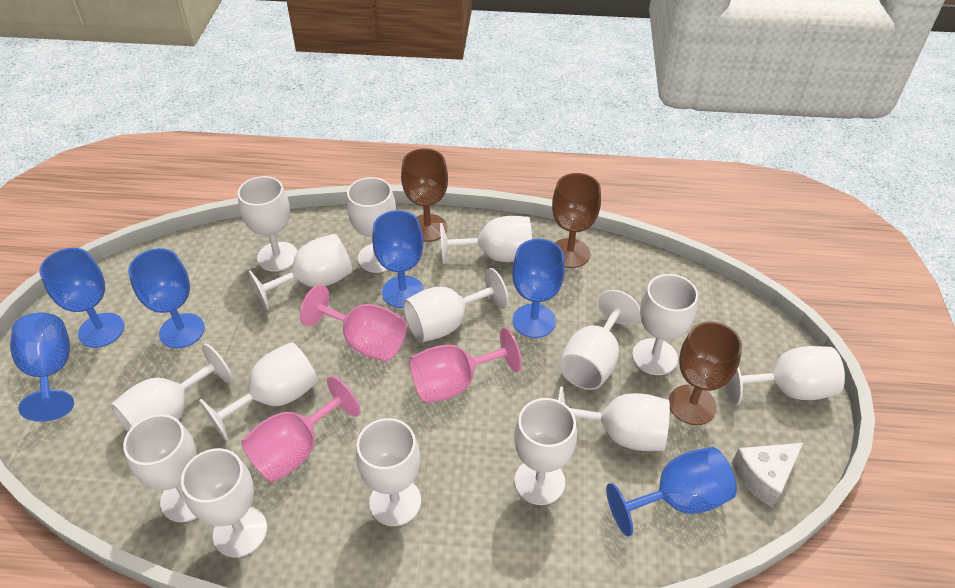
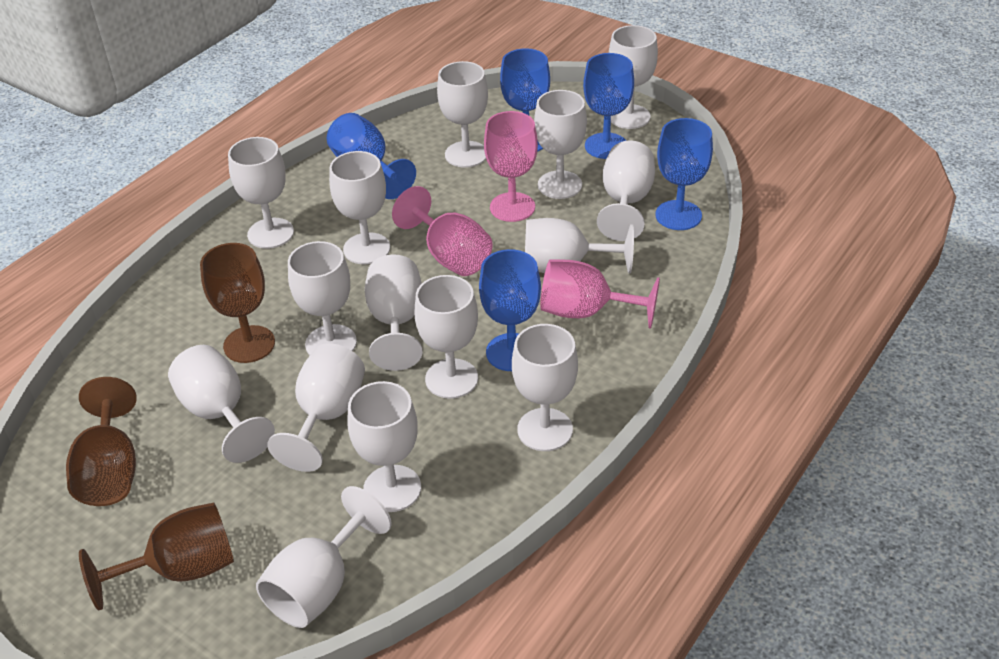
blue goblet: [10,313,74,422] [39,248,124,348] [128,248,205,348] [372,210,424,308] [512,239,565,338] [606,447,737,536] = 6 -> [327,113,416,199] [479,249,541,371] [500,48,550,152] [583,53,634,159] [655,118,713,230] = 5
white cheese: [732,443,803,508] = 1 -> none = 0

